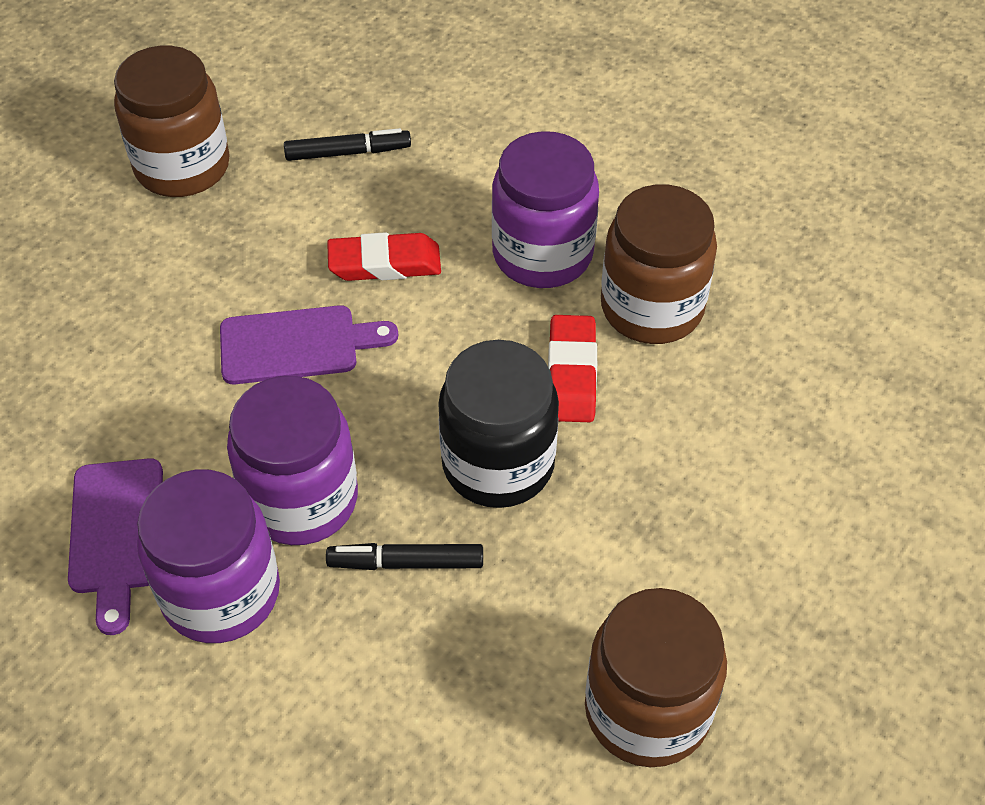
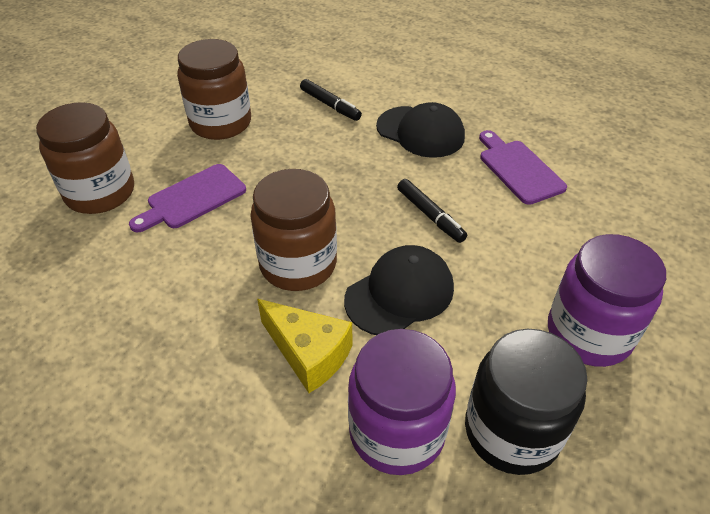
black cap: none = 0 -> [344,245,454,335] [376,102,465,158] = 2
purple jar: [137,469,280,643] [227,376,358,545] [492,131,599,288] = 3 -> [348,329,456,475] [548,234,666,367] = 2
red eraser: [327,232,441,281] [548,315,597,422] = 2 -> none = 0
yellow cheese: none = 0 -> [257,299,352,393] = 1

